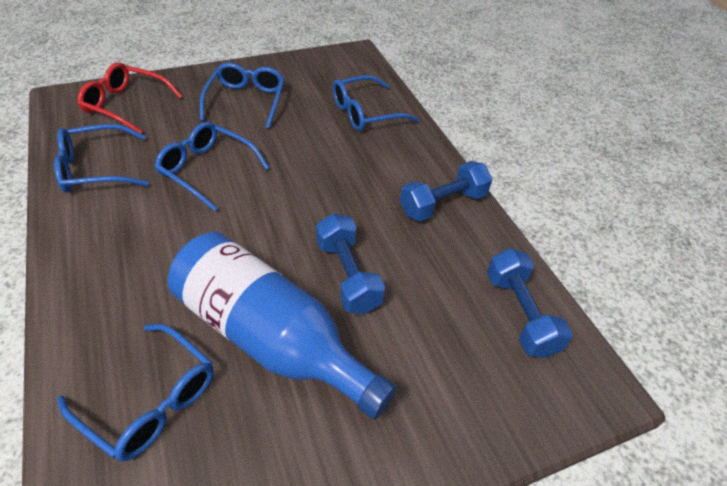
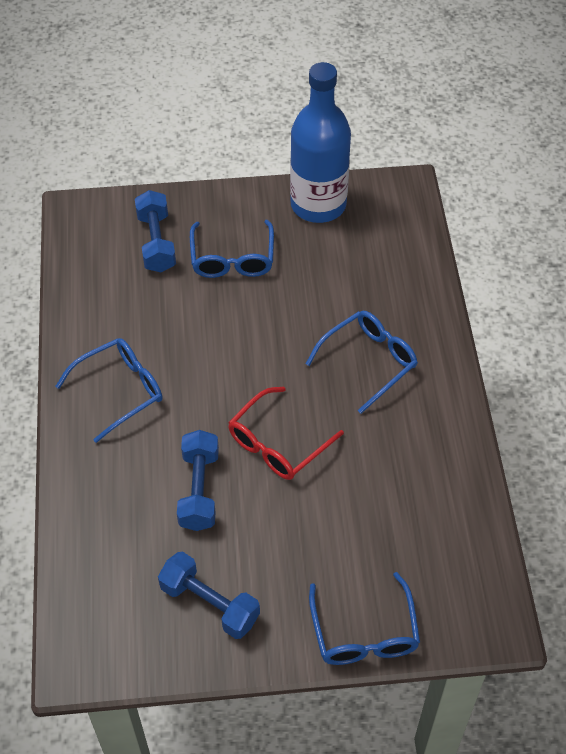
blue glasses: [54,124,149,192] [57,324,214,462] [154,122,269,211] [199,63,285,129] [332,75,419,131] = 5 -> [55,338,163,443] [190,220,274,278] [306,311,418,414] [309,572,420,665] = 4

